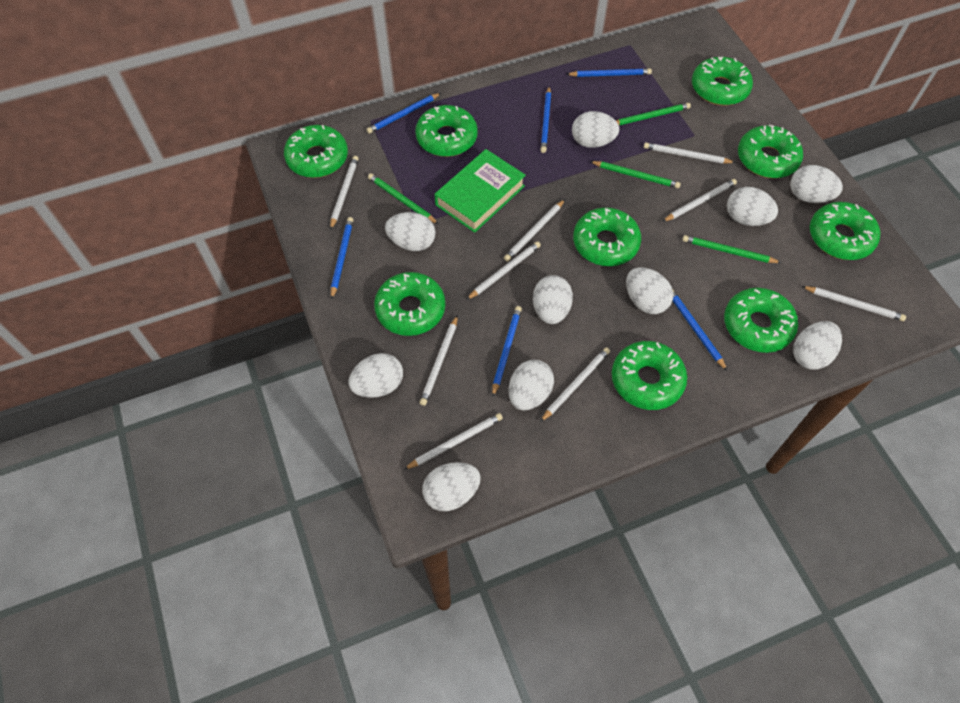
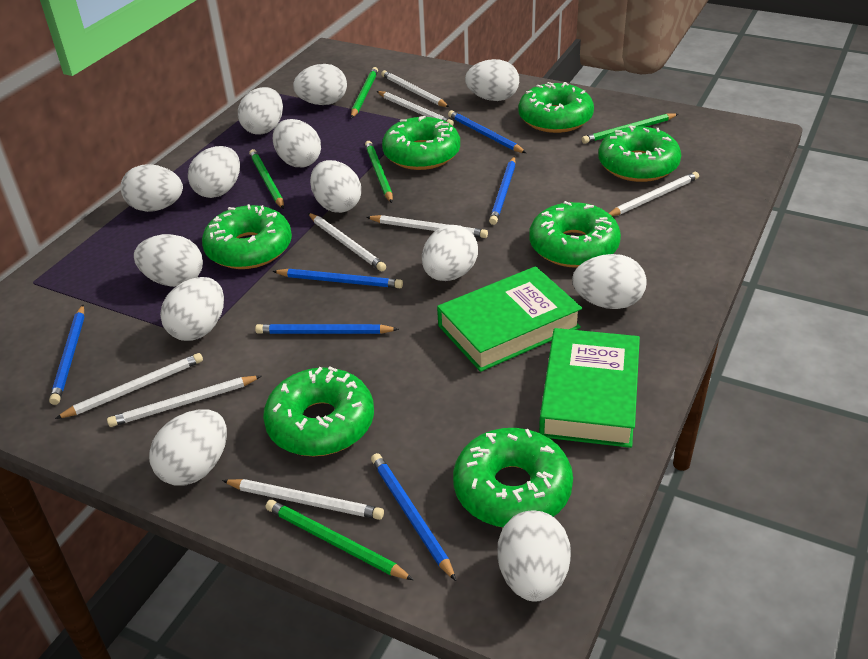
green book: [434,149,526,233] = 1 -> [437,266,582,372] [539,328,640,448] = 2
green donut: [284,125,348,178] [374,272,445,336] [415,105,478,157] [573,208,641,266] [612,341,687,410] [692,57,753,106] [724,288,798,353] [738,125,803,178] [810,202,880,260] = 9 -> [202,204,292,269] [263,367,374,456] [382,116,460,170] [453,428,573,527] [518,82,594,133] [529,201,621,267] [598,125,681,182] = 7
green pencil: [368,173,438,224] [590,161,681,188] [616,103,691,125] [682,235,781,263] = 4 -> [249,149,284,209] [265,500,414,580] [351,67,378,118] [365,141,393,203] [582,113,678,144] = 5
white egg: [348,353,403,398] [385,212,436,251] [422,462,481,511] [508,360,554,410] [533,275,573,324] [572,111,619,148] [626,267,673,314] [727,187,778,226] [790,165,843,203] [793,321,842,369] = 10 -> [121,164,183,212] [134,234,203,287] [149,409,227,486] [160,277,224,341] [188,146,240,198] [238,87,283,135] [273,119,321,167] [293,64,347,105] [310,160,361,213] [422,225,478,281] [465,59,519,101] [498,510,571,602] [572,254,647,309] = 13
white pencil: [330,156,359,230] [404,413,503,470] [419,315,458,406] [466,241,541,300] [504,199,565,262] [540,347,610,422] [644,143,736,163] [662,179,737,222] [802,286,906,321] = 9 -> [55,353,203,419] [107,376,261,427] [222,479,384,520] [308,213,386,271] [366,215,488,238] [377,91,454,126] [381,70,449,107] [609,172,699,216] = 8

